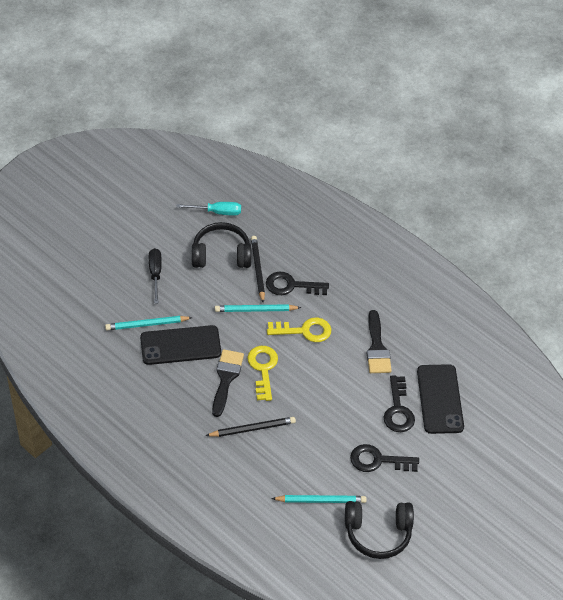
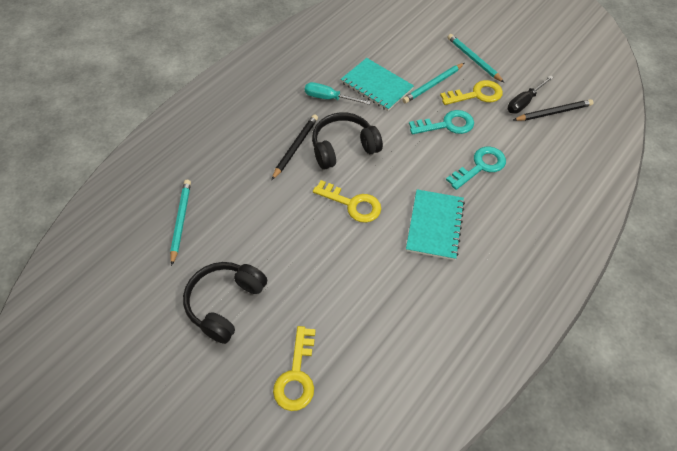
black brush: [212,349,244,417] [367,310,392,373] = 2 -> none = 0
black key: [266,272,329,295] [350,444,419,472] [383,375,415,432] = 3 -> none = 0
black phone: [140,325,221,365] [417,364,464,434] = 2 -> none = 0
turquoise key: none = 0 -> [409,110,474,134] [446,147,506,190] = 2
turquoise notebook: none = 0 -> [341,58,414,111] [406,189,465,260] = 2
yellow key: [247,346,278,401] [267,317,331,342] = 2 -> [273,326,316,411] [313,180,381,223] [440,80,503,105] = 3

